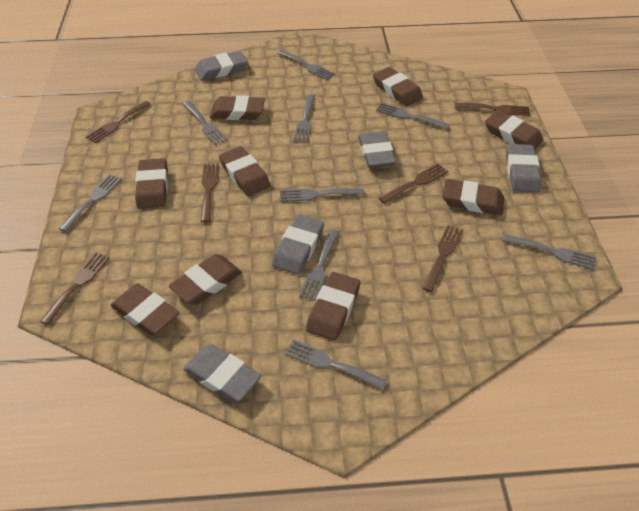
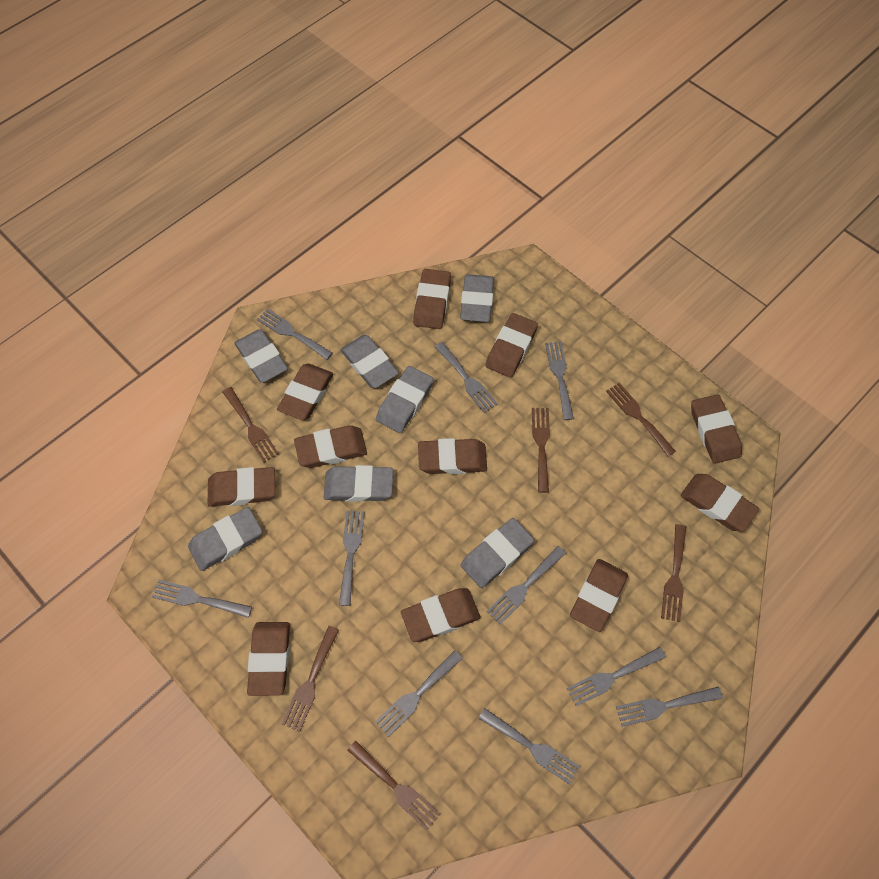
brown eraser: [110,283,179,336] [135,158,168,209] [169,254,242,305] [210,95,265,120] [219,146,271,196] [306,272,360,341] [373,67,423,106] [442,179,505,215] [485,110,543,150] = 9 -> [208,467,275,507] [247,622,290,696] [277,364,334,420] [294,425,367,468] [401,588,480,642] [413,269,451,329] [418,438,487,474] [485,313,538,377] [570,559,628,632] [681,474,759,532] [691,394,742,464] = 11
grey eraser: [183,344,261,402] [195,51,248,81] [272,215,324,275] [358,131,396,168] [506,144,541,192] = 5 -> [188,507,262,571] [234,329,288,383] [323,465,393,502] [340,335,399,388] [376,366,433,433] [460,274,494,322] [461,518,534,588] = 7
grey fork: [58,174,122,232] [183,101,227,145] [277,50,335,80] [280,188,364,202] [285,339,386,390] [293,94,315,143] [299,229,339,301] [376,103,449,130] [503,234,596,270] = 9 -> [152,580,252,618] [257,309,333,360] [339,511,364,606] [375,650,463,737] [435,342,498,413] [478,708,580,785] [487,546,566,625] [545,341,574,420] [567,647,666,706] [616,686,723,727] = 10

